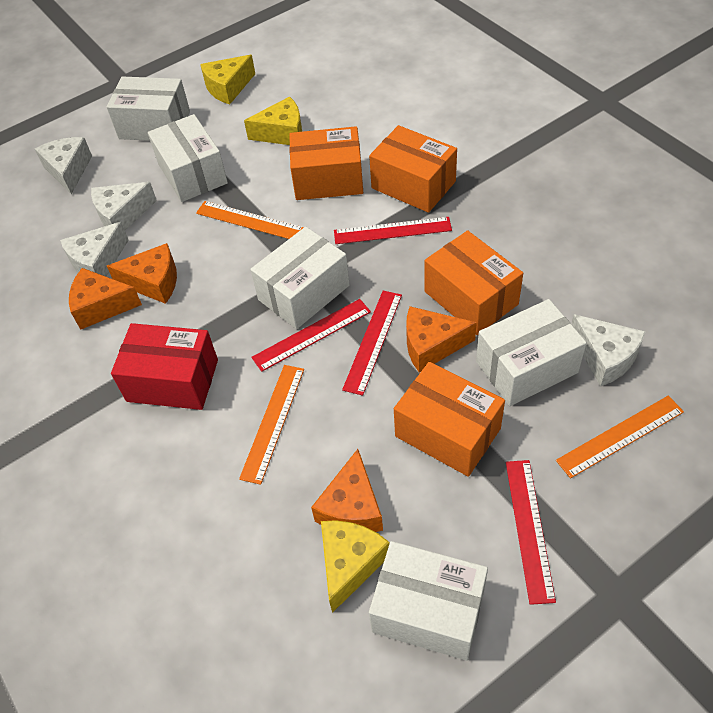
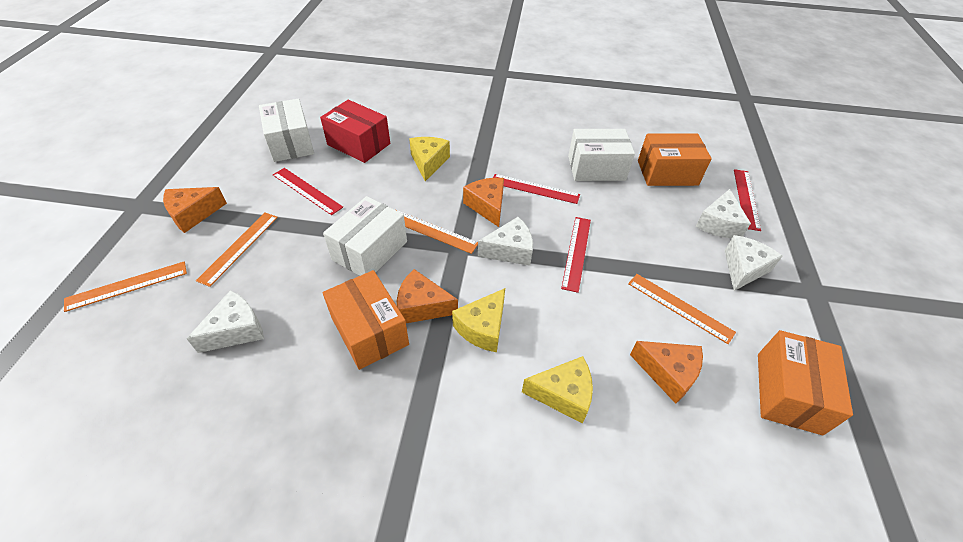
orange box: [289,126,363,200] [369,125,457,213] [394,362,505,477] [424,230,523,335] = 4 -> [322,270,409,370] [638,134,712,186] [758,330,853,436] = 3
orange ruler: [196,201,304,239] [239,365,304,485] [556,396,684,478] = 3 -> [64,262,187,312] [196,212,278,287] [396,210,478,254] [628,274,736,344] = 4
white box: [107,77,190,141] [148,114,228,202] [250,227,350,329] [369,541,488,661] [476,299,587,406] = 5 -> [259,99,314,162] [323,196,407,276] [568,129,635,181] = 3

